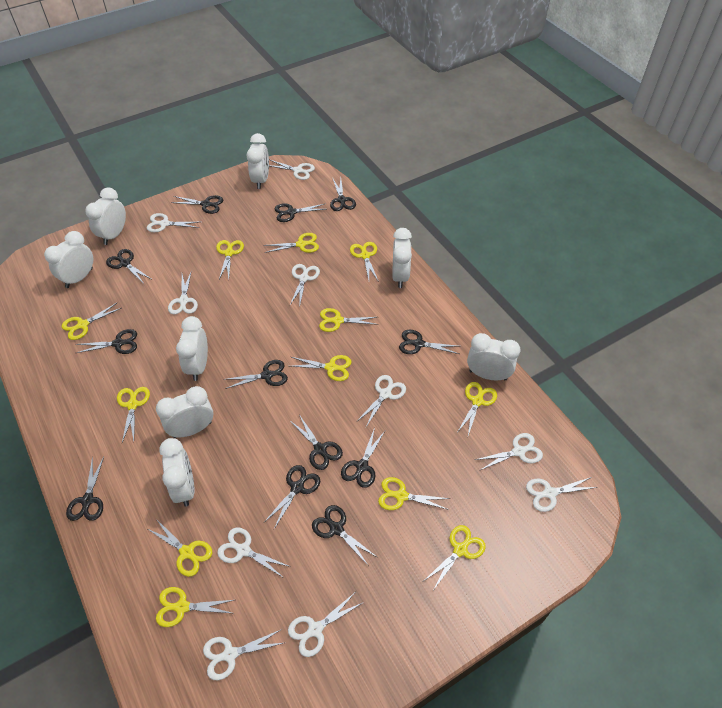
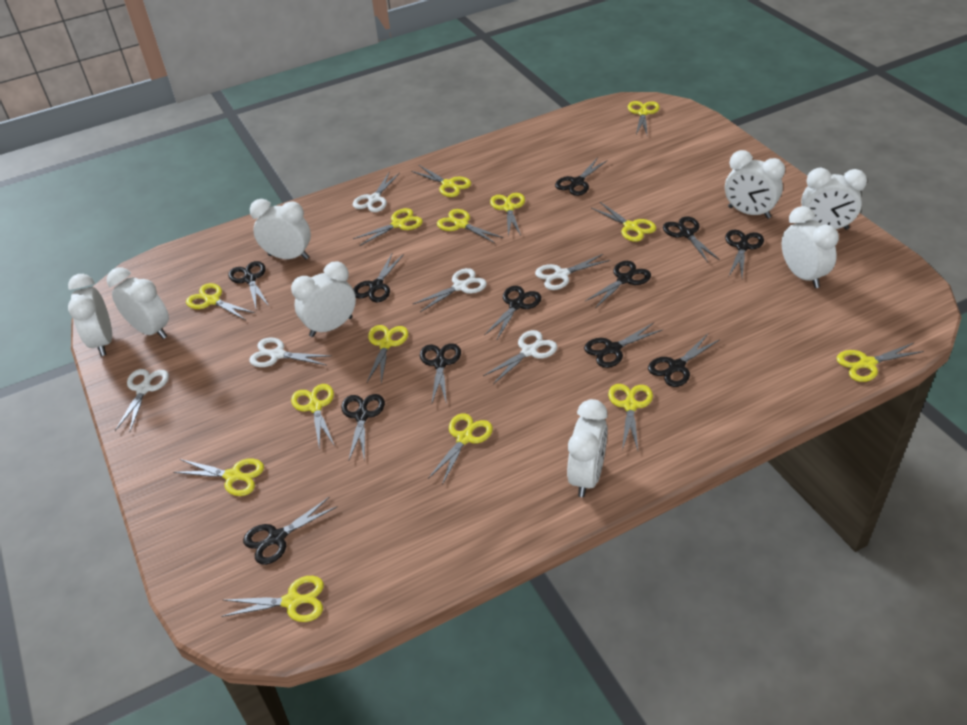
white scissors: [147,213,199,232] [168,273,198,315] [203,629,283,680] [218,527,291,578] [269,159,315,180] [288,594,364,657] [290,264,320,307] [356,375,406,427] [475,433,543,471] [526,477,598,512] = 10 -> [115,369,169,431] [249,338,331,367] [353,171,400,212] [413,268,487,312] [483,330,557,384] [535,254,610,290] = 6
yellow scissors: [62,302,122,340] [117,387,150,442] [146,519,212,577] [156,587,235,627] [216,240,244,279] [264,233,319,253] [291,355,352,381] [319,308,378,332] [350,242,379,282] [378,477,450,510] [424,525,486,589] [458,382,497,435] = 12 -> [173,459,264,496] [186,283,255,320] [221,576,324,622] [291,384,334,450] [353,208,423,246] [367,325,409,383] [411,165,471,197] [428,413,493,485] [437,209,504,244] [490,193,525,236] [591,202,656,242] [608,384,653,450] [628,101,660,135] [837,343,924,382] = 14

